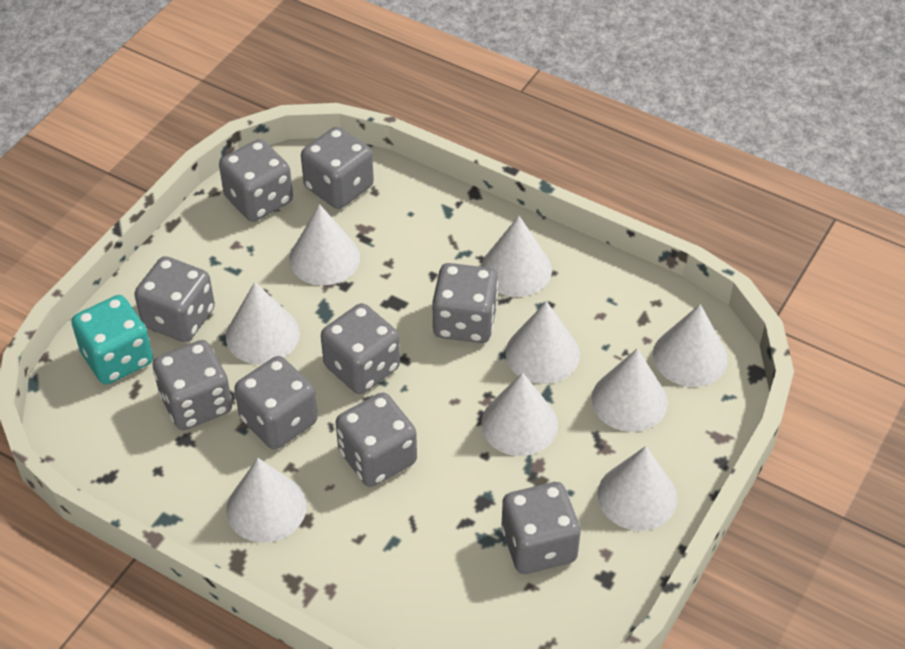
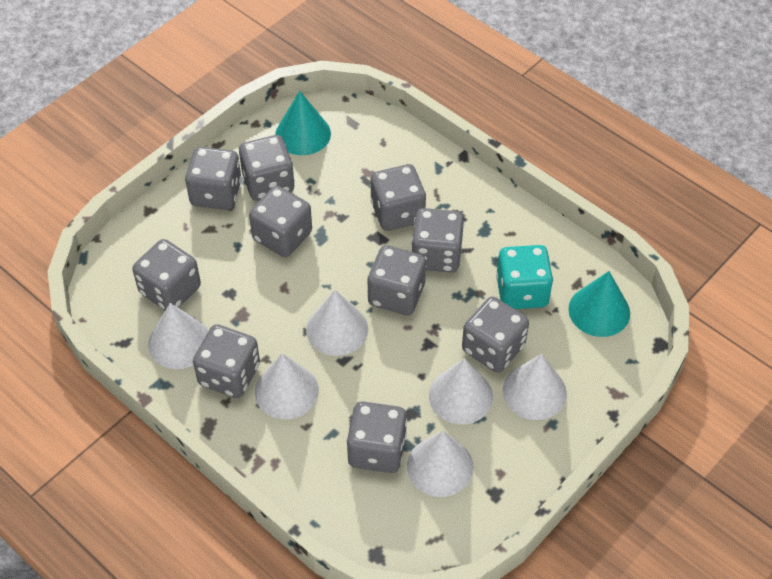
grey dice: [134,256,215,342] [152,340,232,430] [219,139,293,222] [234,356,318,450] [301,127,374,209] [321,303,400,394] [336,392,417,487] [432,263,498,343] [501,482,581,574] = 9 -> [132,239,201,310] [185,147,242,210] [193,324,260,398] [239,135,294,201] [249,186,312,257] [346,401,407,473] [367,245,426,315] [371,164,426,231] [411,208,464,273] [462,296,529,373] = 10
turquoise cone: none = 0 -> [275,91,331,155] [568,271,630,337] = 2
white cone: [226,282,300,364] [226,458,307,542] [289,204,360,285] [481,216,552,297] [481,372,558,456] [505,301,580,384] [591,348,668,432] [597,446,677,531] [653,304,728,387] = 9 -> [148,303,208,369] [255,353,319,419] [306,290,368,356] [407,431,473,497] [429,358,493,424] [502,354,567,420] = 6

